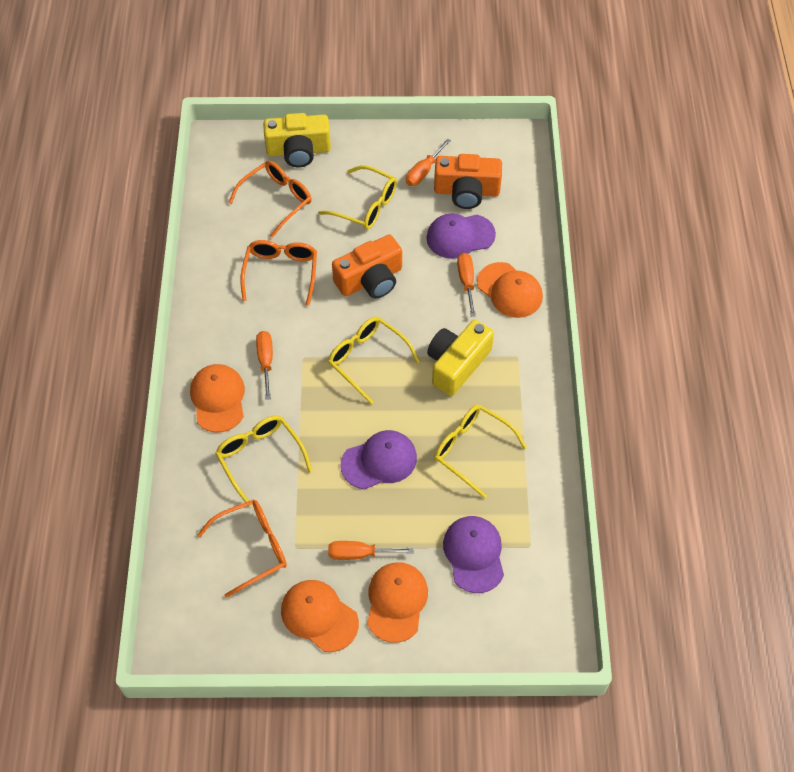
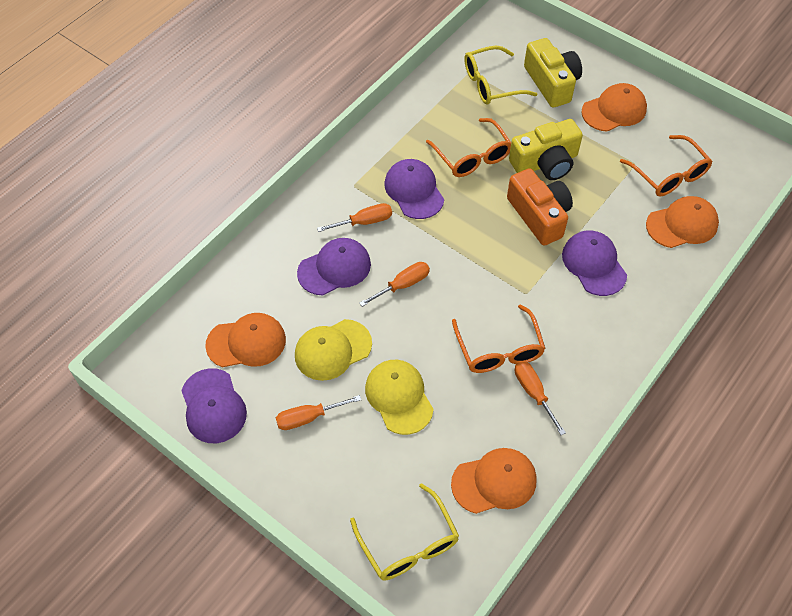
orange camera: [332,235,402,298] [434,154,502,209] = 2 -> [507,168,573,245] = 1
purple cap: [341,430,417,490] [426,214,496,259] [443,516,504,593] = 3 -> [181,368,247,443] [297,238,371,295] [385,159,444,219] [562,231,627,296] = 4
yellow cap: none = 0 -> [295,319,372,381] [365,360,434,435] = 2
yellow glasses: [215,415,312,507] [318,165,397,230] [328,317,420,404] [434,405,527,498] = 4 -> [350,483,459,580] [464,46,537,104] = 2

